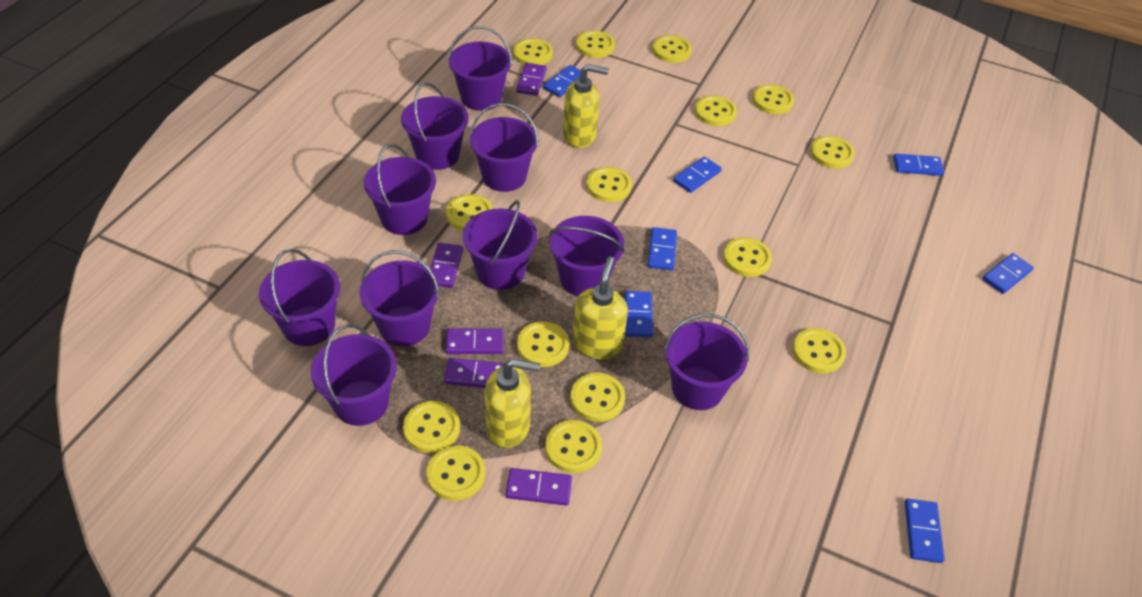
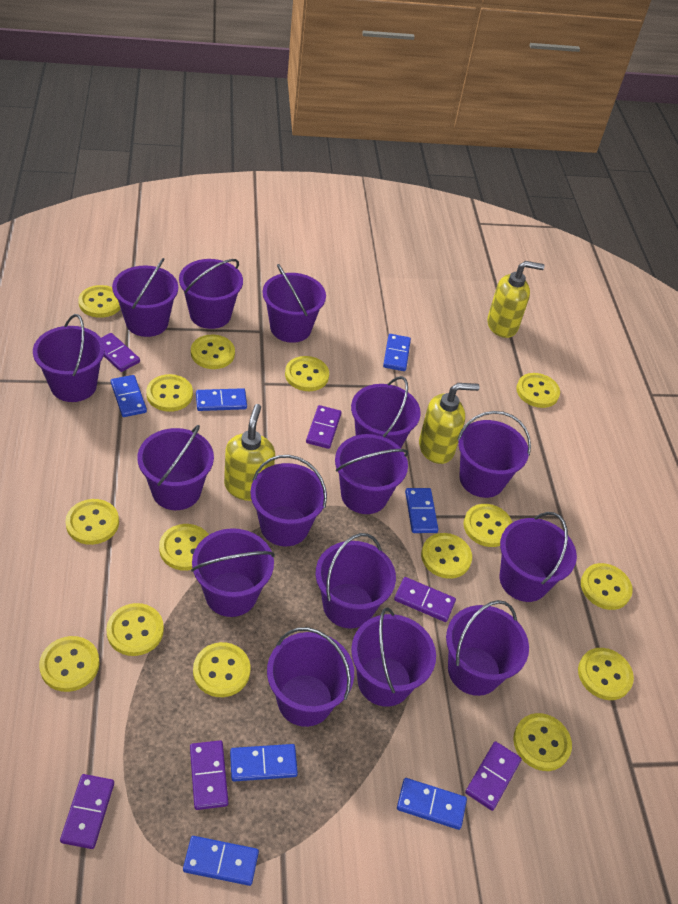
purple bucket: [259,249,340,346] [311,324,397,426] [360,250,440,346] [364,144,436,235] [401,83,469,170] [448,26,512,111] [463,200,538,290] [470,103,538,192] [549,216,625,296] [664,314,749,410] = 10 -> [33,314,105,402] [112,258,178,337] [137,425,214,510] [179,259,243,329] [191,528,275,617] [250,455,327,546] [263,264,326,343] [267,627,354,727] [316,533,396,628] [335,434,408,514] [351,376,421,448] [351,607,436,707] [446,600,529,696] [457,411,531,498] [500,512,577,602] = 15
purple domino: [430,243,463,288] [444,358,504,388] [446,329,503,354] [506,468,572,505] [516,63,547,96] = 5 -> [60,774,114,849] [101,333,140,372] [190,740,228,810] [306,405,341,449] [394,577,456,622] [465,741,522,811] = 6

